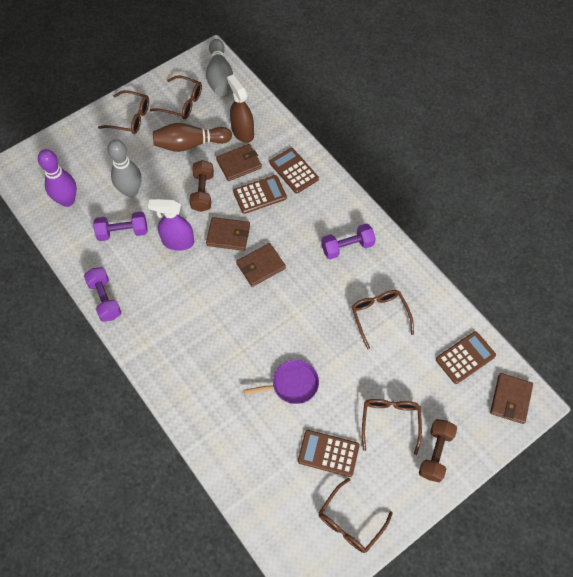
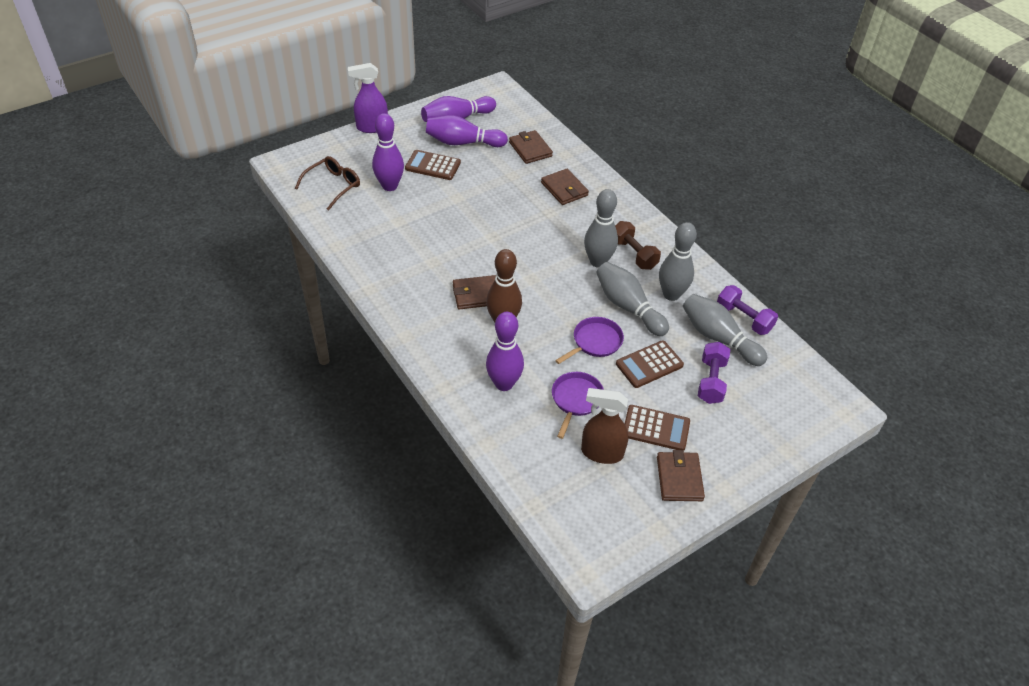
brown calculator: [233,175,287,214] [270,148,319,194] [298,430,359,477] [436,331,496,384] = 4 -> [405,150,461,180] [616,340,684,388] [625,405,690,451] = 3
brown dumbbell: [189,160,214,212] [419,419,457,482] = 2 -> [615,221,661,270] = 1
brown glasses: [98,90,149,134] [150,75,202,119] [319,478,393,553] [352,290,414,349] [362,399,422,455] = 5 -> [295,156,360,211] = 1
grey bowling pin: [108,139,142,197] [206,39,233,96] = 2 -> [584,189,618,268] [596,262,669,336] [659,222,697,301] [683,294,767,366] = 4
purple bowling pin: [38,149,77,207] = 1 -> [372,113,404,191] [421,96,496,122] [426,115,508,147] [486,312,524,391] = 4
purple dumbbell: [84,267,121,322] [93,211,147,241] [321,223,376,259] = 3 -> [698,342,730,404] [717,285,778,335] = 2
purple pan: [243,360,319,404] = 1 -> [552,372,604,439] [555,317,624,364] = 2

